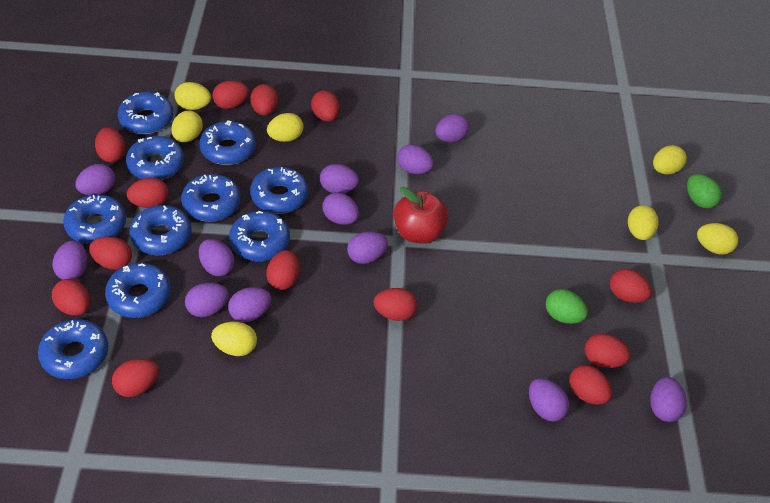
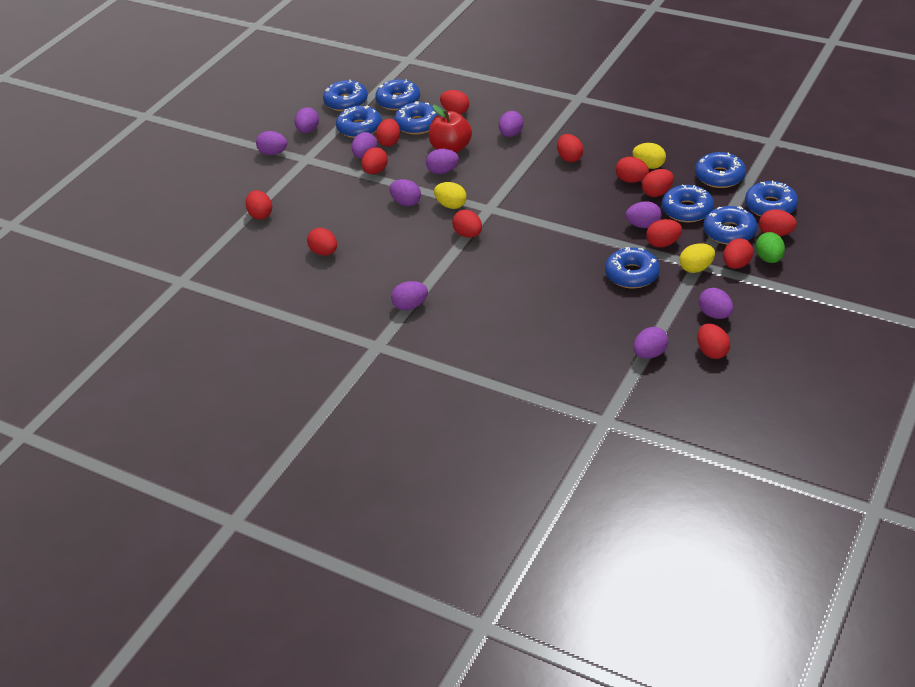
blue donut: [38,319,108,379] [63,195,126,244] [105,263,171,318] [118,92,174,134] [126,136,184,180] [129,205,192,255] [181,174,241,222] [199,120,256,165] [229,211,290,261] [250,167,308,214] = 10 -> [323,80,368,111] [336,105,382,138] [375,79,420,111] [394,101,438,135] [605,247,660,288] [662,184,714,222] [695,152,746,188] [703,206,757,245] [745,181,798,217] = 9
green egg: [546,289,588,324] [687,174,722,208] = 2 -> [756,232,785,263] = 1
purple egg: [53,241,87,280] [75,164,115,195] [185,283,229,317] [199,239,235,276] [228,287,271,322] [320,164,359,193] [322,192,359,225] [347,231,388,264] [397,144,434,174] [435,114,469,142] [529,378,569,422] [650,377,687,422] = 12 -> [256,131,287,155] [295,107,319,133] [352,132,377,159] [389,179,421,206] [391,281,428,310] [426,149,459,174] [499,111,523,137] [626,201,661,228] [633,327,668,359] [699,288,733,319] = 10
yellow egg: [171,111,203,142] [175,82,211,110] [211,322,257,356] [267,113,303,142] [628,205,659,240] [653,145,687,174] [697,223,738,255] = 7 -> [434,182,467,209] [632,143,666,169] [679,243,715,273] = 3

